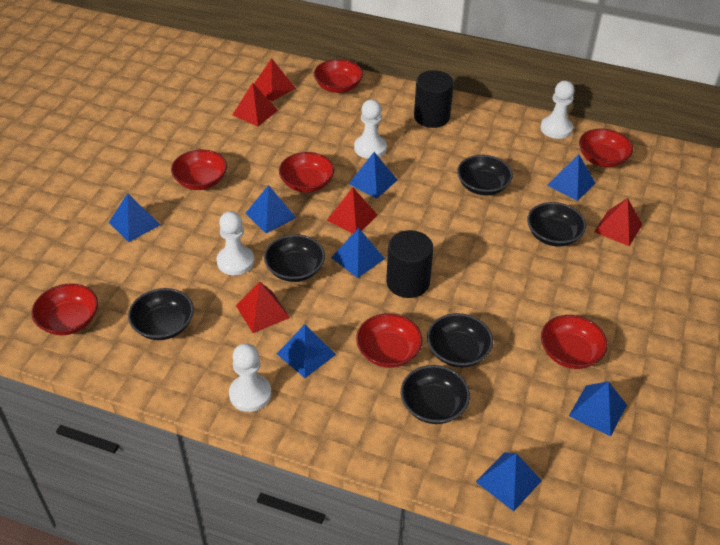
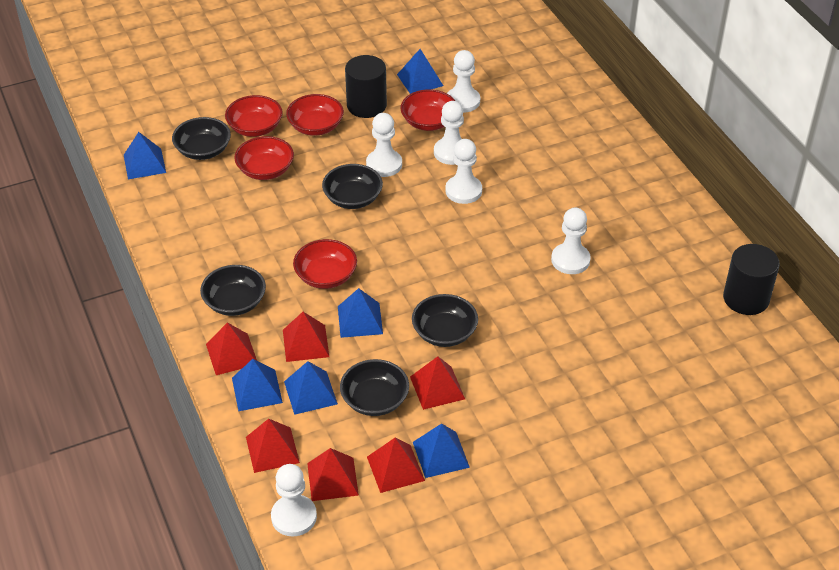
black bowl: [128,288,194,340] [264,235,325,282] [401,365,470,424] [427,313,493,367] [457,155,513,196] [527,202,586,247] = 6 -> [172,117,231,160] [200,265,266,316] [322,164,383,209] [340,359,409,416] [412,294,478,347] = 5
blue pyramid: [109,193,160,242] [246,185,296,233] [277,325,336,378] [331,228,385,278] [349,152,397,199] [476,452,542,511] [547,154,596,201] [569,381,627,437] = 8 -> [124,132,166,179] [232,359,283,411] [284,361,338,415] [338,288,383,338] [397,49,443,94] [413,423,470,478] = 6
red bowl: [32,283,98,335] [171,149,227,190] [279,152,334,193] [314,59,363,93] [356,313,422,368] [541,315,607,369] [579,129,633,167] = 7 -> [225,95,283,137] [234,136,294,180] [286,94,344,136] [293,239,357,289] [401,89,455,131] = 5
red pyramid: [233,83,278,127] [236,282,290,333] [254,58,296,101] [327,187,378,234] [594,198,642,246] = 5 -> [206,322,257,375] [246,419,300,473] [283,312,329,362] [307,448,359,501] [367,438,425,493] [410,356,465,410] = 6
white pawn: [217,211,254,275] [229,343,271,412] [354,99,387,159] [541,81,575,139] = 4 -> [271,464,317,537] [366,113,402,177] [434,101,464,165] [445,139,482,204] [447,50,480,113] [551,207,591,274] = 6

